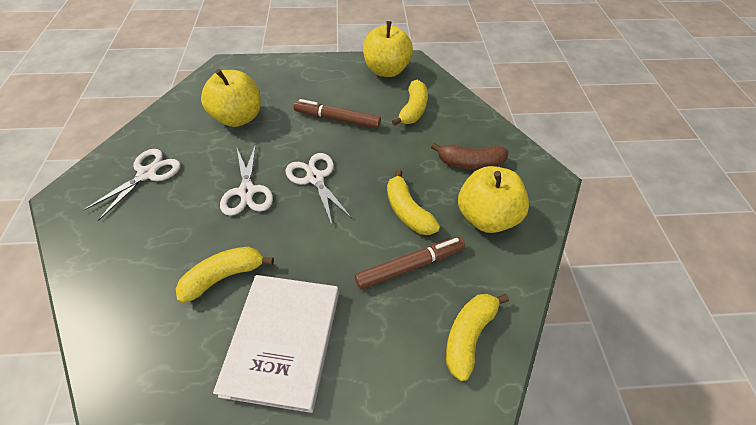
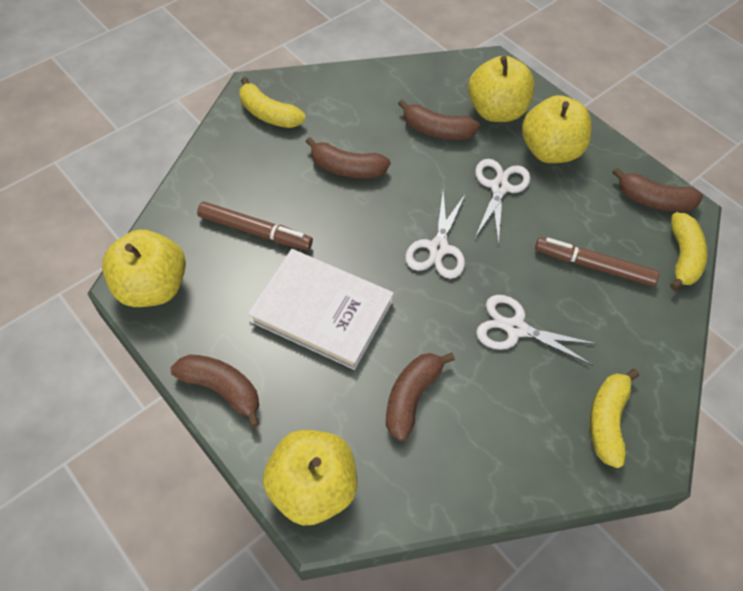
brown banana: [431,143,508,170] = 1 -> [171,355,260,428] [306,137,391,178] [386,353,455,441] [398,99,480,140] [612,167,703,212] = 5
yellow apple: [201,69,261,127] [363,21,413,77] [458,166,529,233] = 3 -> [102,230,186,307] [263,430,357,525] [468,56,535,122] [522,95,592,163] = 4
yellow banana: [176,247,274,303] [387,169,440,235] [392,80,428,126] [446,294,509,381] = 4 -> [239,77,305,128] [590,369,639,468] [670,212,708,290] = 3

